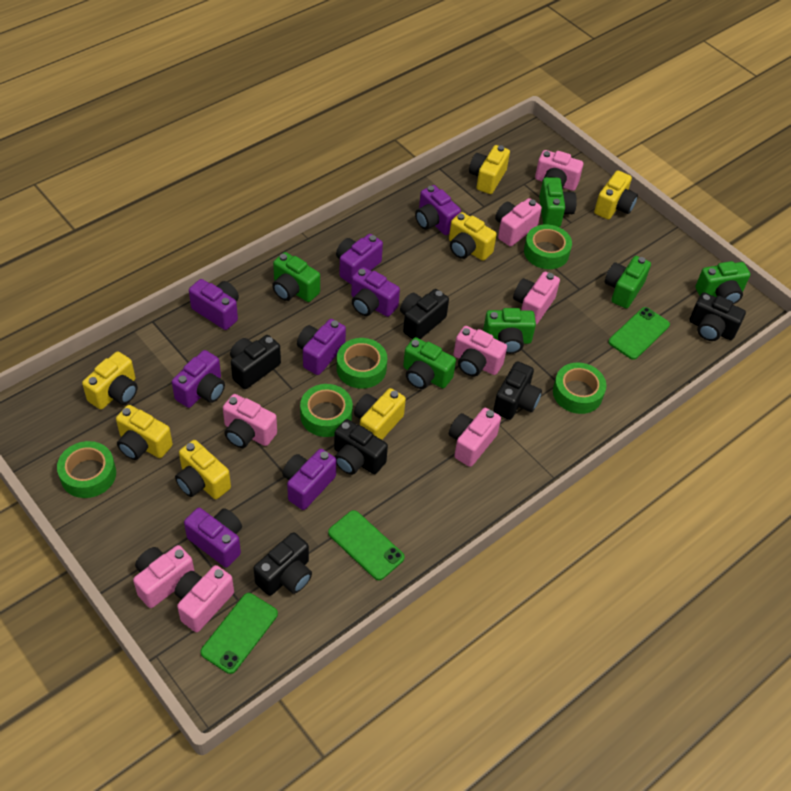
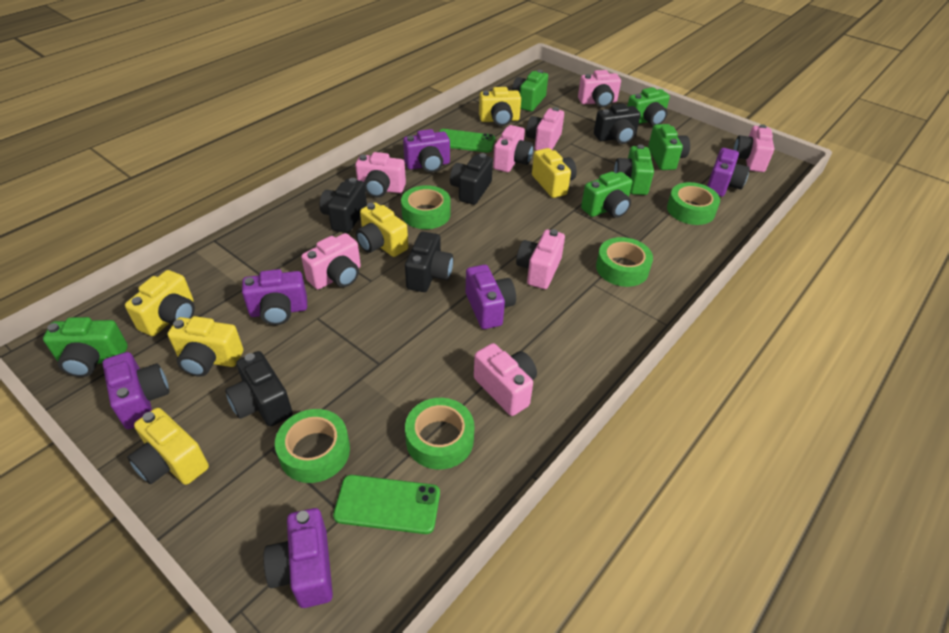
black camera: [230,335,281,389] [254,532,312,596] [334,419,388,475] [400,289,449,339] [493,361,542,420] [689,292,746,341] = 6 -> [225,351,293,427] [319,178,367,233] [405,232,453,292] [450,153,493,205] [594,104,641,144] = 5
green phone: [200,593,278,674] [328,510,405,580] [608,307,670,360] = 3 -> [333,475,440,534] [439,129,495,153] = 2
purple camera: [172,350,225,408] [184,508,242,567] [189,279,239,330] [283,449,336,510] [297,319,346,375] [336,234,383,285] [351,267,400,317] [415,185,461,235] = 8 -> [103,352,169,429] [242,269,307,325] [263,508,333,608] [403,129,450,173] [466,265,516,329] [707,148,750,197] = 6
yellow camera: [82,351,138,409] [116,405,173,460] [175,440,231,499] [354,388,406,440] [449,212,497,261] [469,145,510,194] [594,170,638,219] = 7 -> [125,270,195,336] [127,408,209,485] [168,316,243,377] [356,202,408,257] [479,87,521,126] [532,148,577,198] = 6

